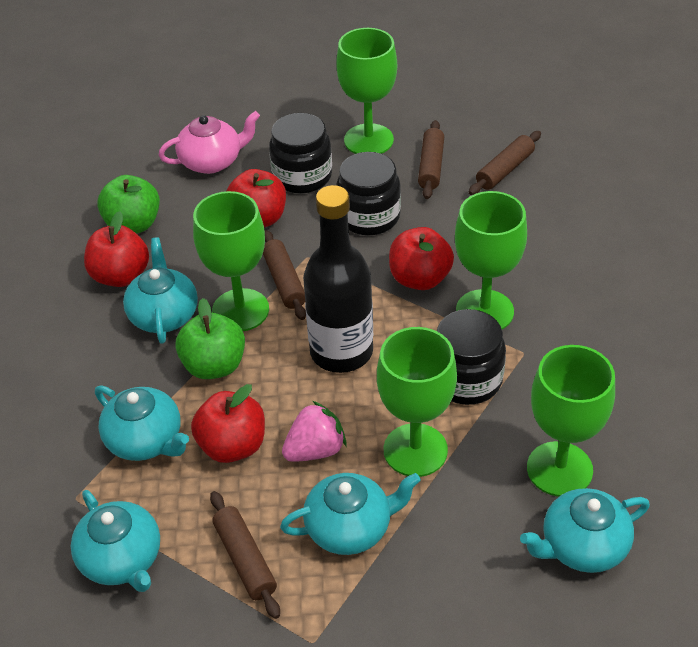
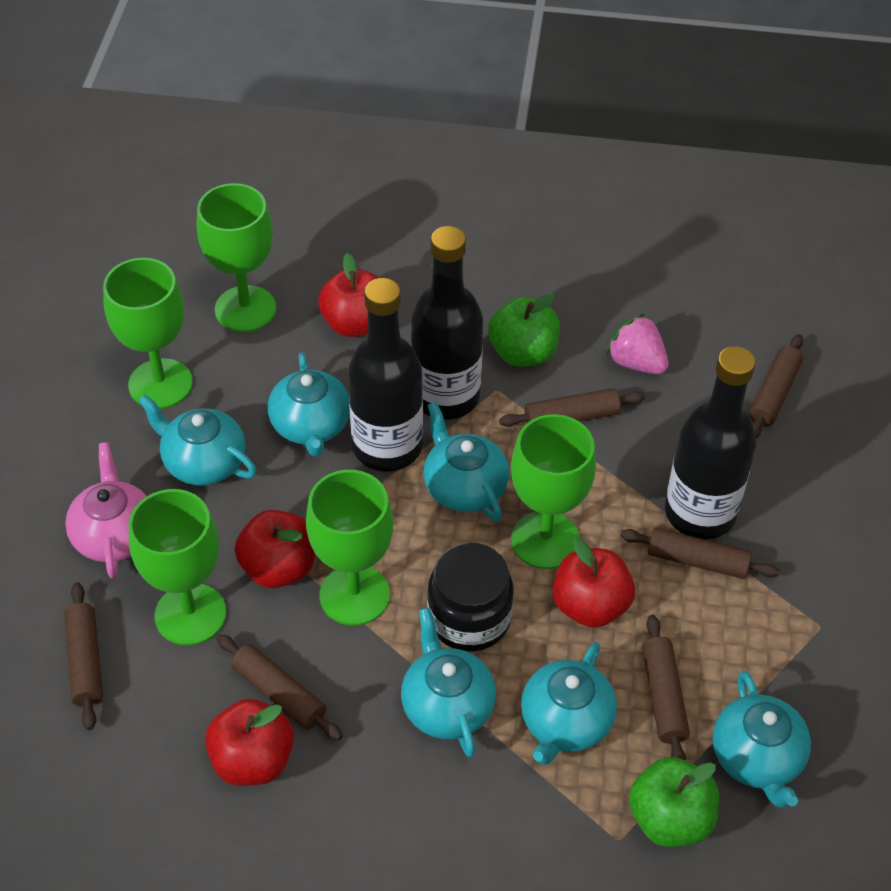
black bottle: [303,185,373,373] = 1 -> [348,278,423,472] [411,226,483,419] [665,346,756,539] = 3
black jar: [269,113,332,193] [336,152,401,235] [437,309,506,405] = 3 -> [427,543,513,652] = 1
brown rolling pin: [210,491,280,619] [263,230,306,320] [418,120,444,199] [469,131,541,195] = 4 -> [64,582,103,730] [217,634,343,741] [499,388,645,427] [620,527,780,579] [642,615,690,760] [749,334,803,438] = 6
turquoise teapot: [71,490,160,592] [95,385,189,461] [123,237,198,344] [280,473,421,555] [520,488,650,573] = 5 -> [138,394,257,485] [268,352,350,457] [401,608,496,757] [423,401,509,522] [521,642,617,765] [713,671,811,808] = 6

